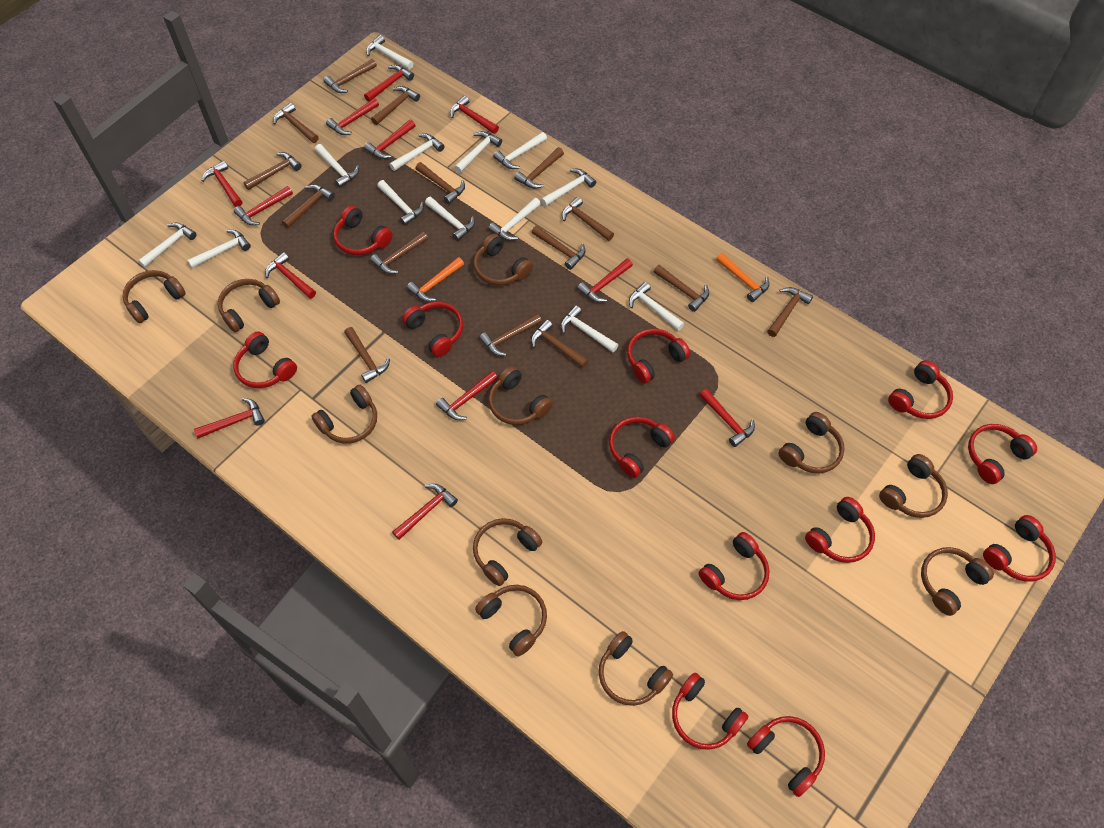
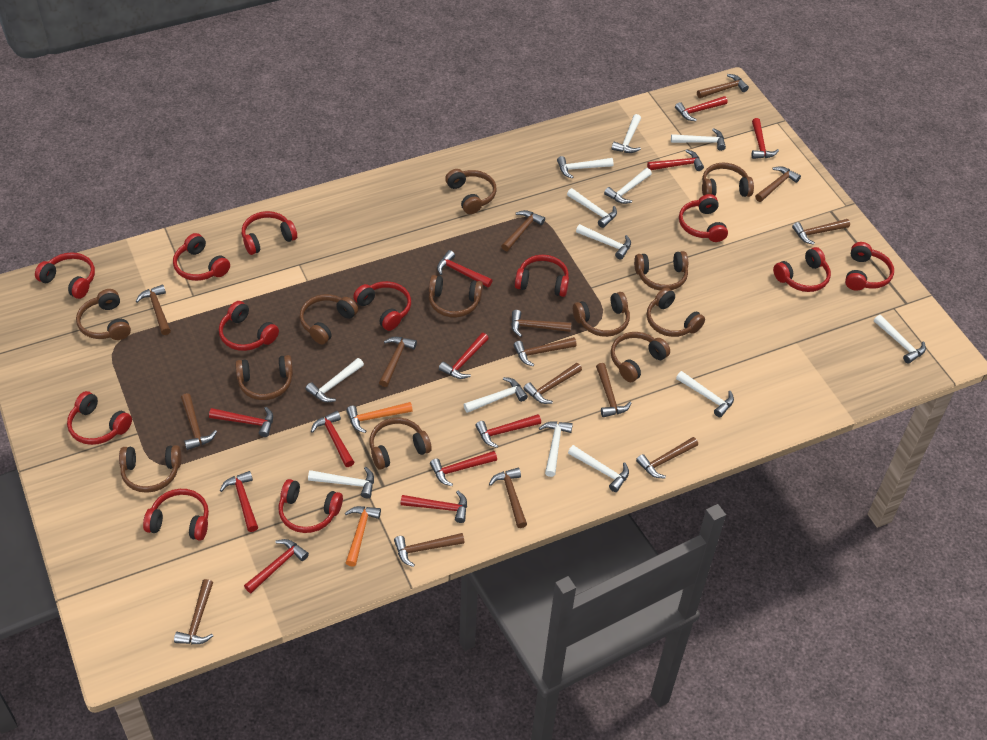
brown headphones: [123,270,186,324] [218,279,280,332] [311,385,377,444] [473,518,542,586] [474,234,533,286] [475,585,547,657] [488,366,553,425] [599,631,673,706] [778,412,845,473] [879,454,948,518] [921,547,994,616] = 11 -> [76,289,131,340] [119,445,181,493] [235,355,293,400] [300,294,358,344] [369,418,432,470] [429,275,483,318] [445,169,497,214] [573,292,630,337] [611,332,670,382] [634,251,688,291] [647,287,705,337] [702,163,754,197] = 12

